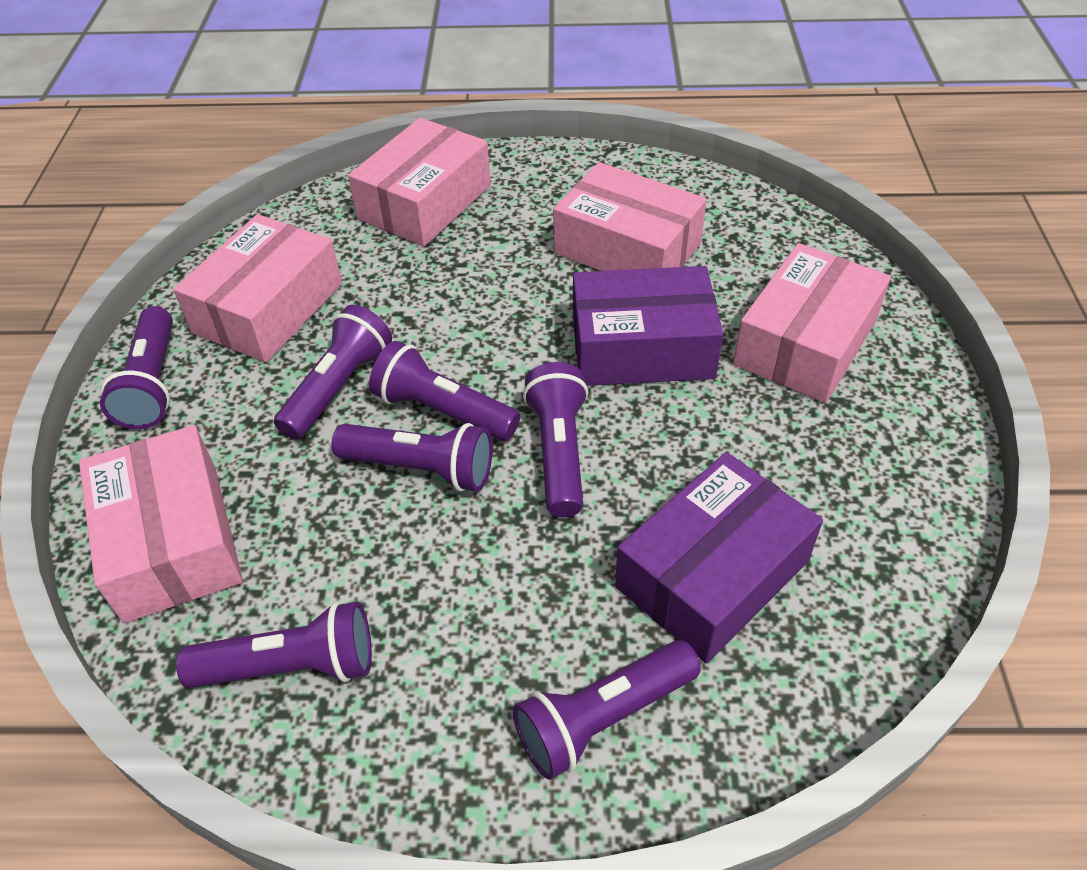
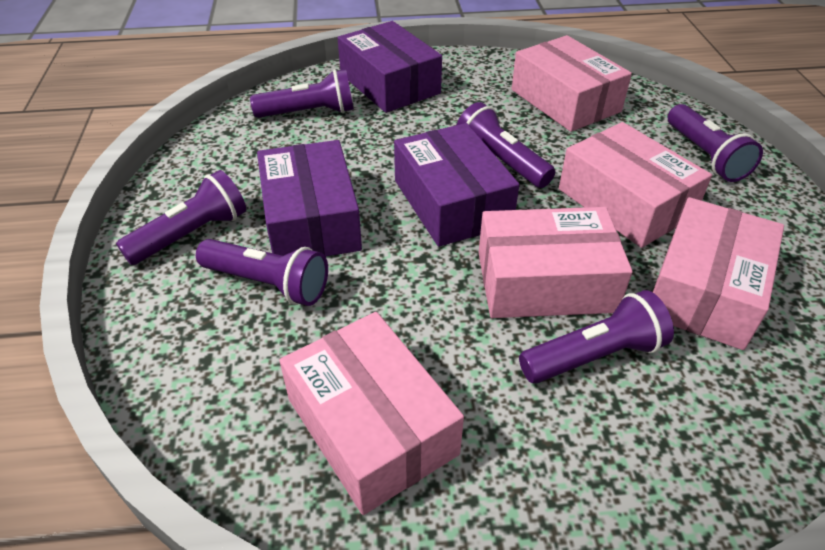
purple box: [573,266,723,386] [615,452,823,663] = 2 -> [257,140,362,257] [338,21,442,113] [394,123,519,247] = 3
purple flashlight: [100,306,173,429] [176,602,372,688] [274,305,392,440] [332,423,493,492] [369,341,520,441] [513,640,701,780] [523,362,588,517] = 7 -> [116,170,246,265] [196,239,328,306] [250,69,354,118] [456,102,555,188] [519,290,674,384] [668,104,763,182] = 6

